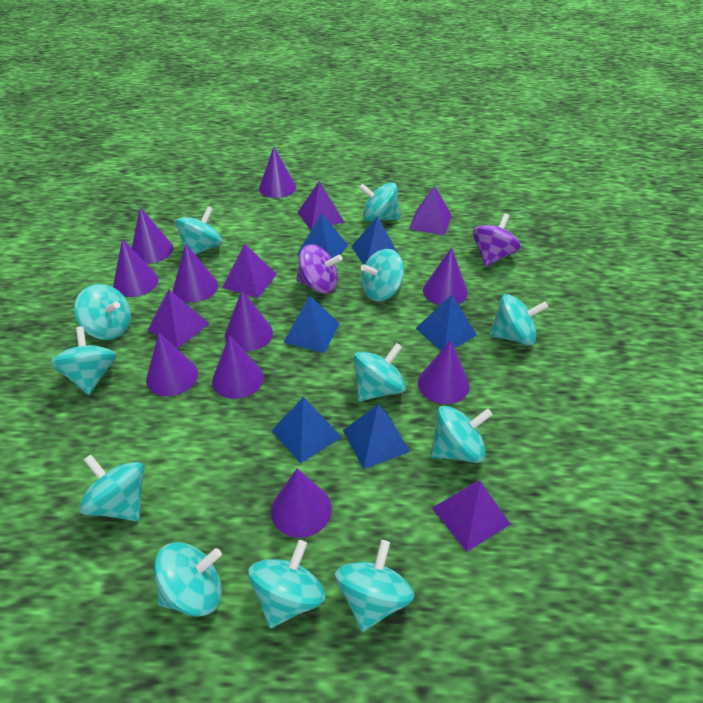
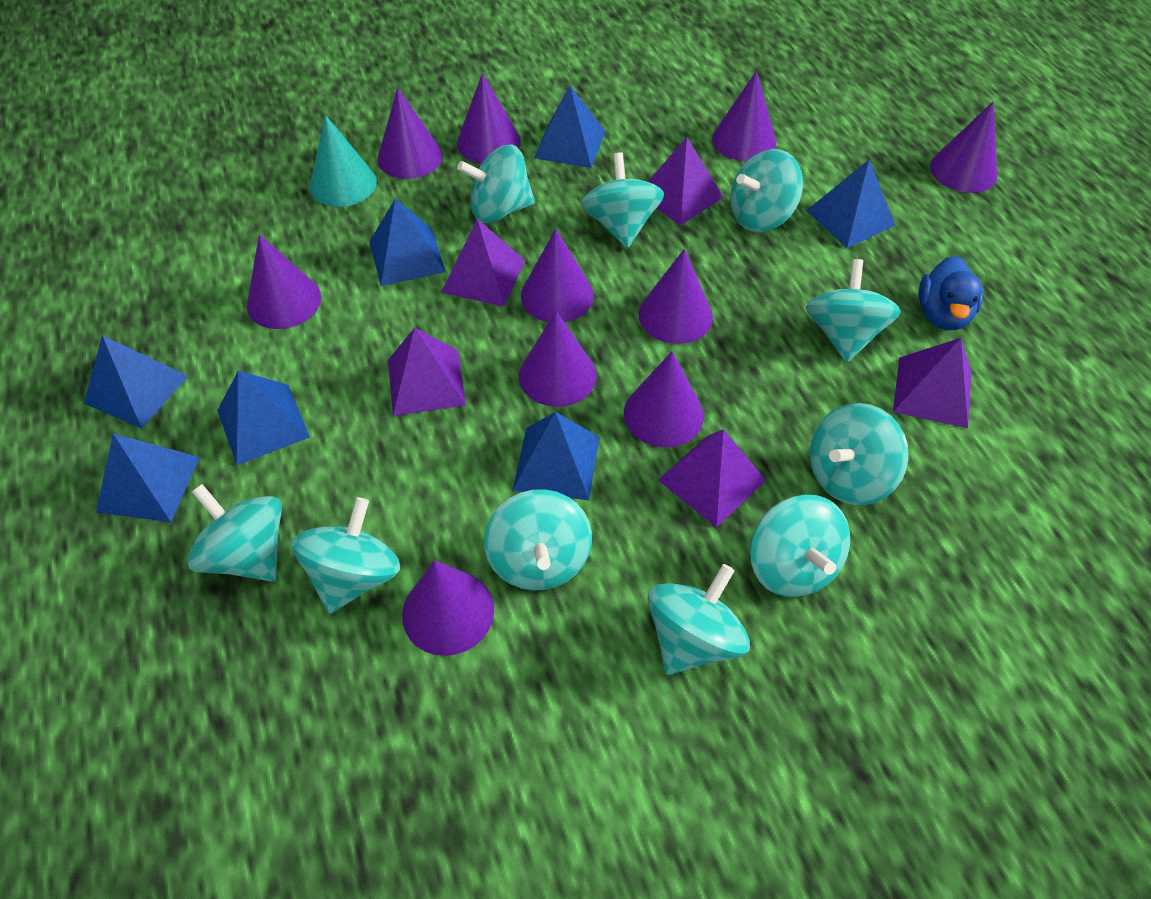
blue duck: none = 0 -> [918,256,983,330] = 1
blue pyramid: [271,397,341,464] [283,295,340,353] [297,213,348,258] [343,404,410,469] [351,216,398,265] [415,294,477,351] = 6 -> [84,335,188,429] [96,434,200,522] [217,371,310,465] [369,199,446,286] [512,412,600,500] [534,86,605,168] [806,160,895,248] = 7
purple spinning top: [296,244,342,294] [473,213,521,267] = 2 -> none = 0
turquoise cone: none = 0 -> [310,115,377,207] = 1
turquoise spinning top: [50,326,117,395] [75,284,131,340] [79,454,144,521] [154,542,222,617] [175,206,223,255] [248,540,325,628] [335,540,414,632] [353,343,406,402] [359,182,400,222] [361,249,404,301] [431,406,493,463] [489,294,548,346] = 12 -> [187,484,282,581] [292,497,401,614] [457,144,535,223] [484,489,592,591] [581,152,664,248] [648,564,750,675] [730,149,803,232] [750,495,850,597] [806,259,901,363] [810,403,909,505] = 10

